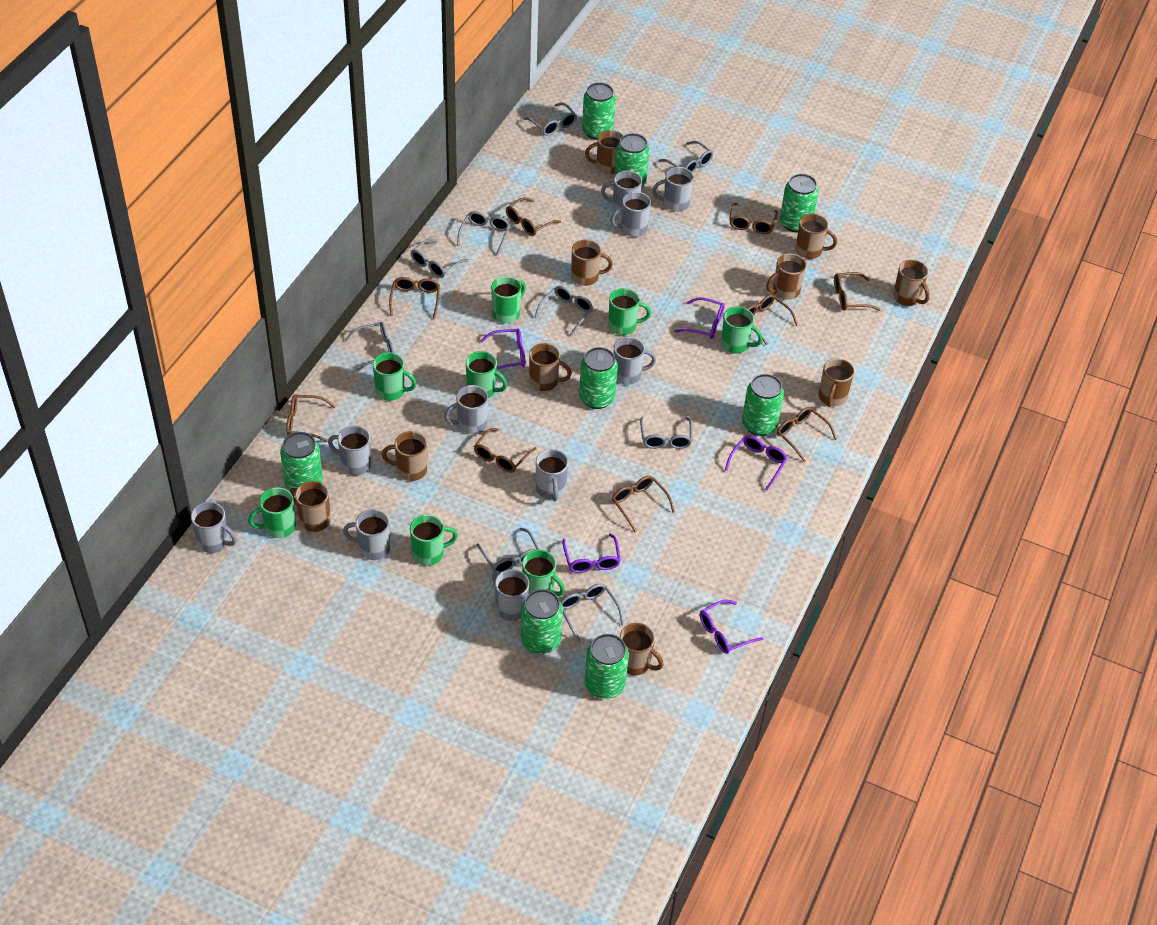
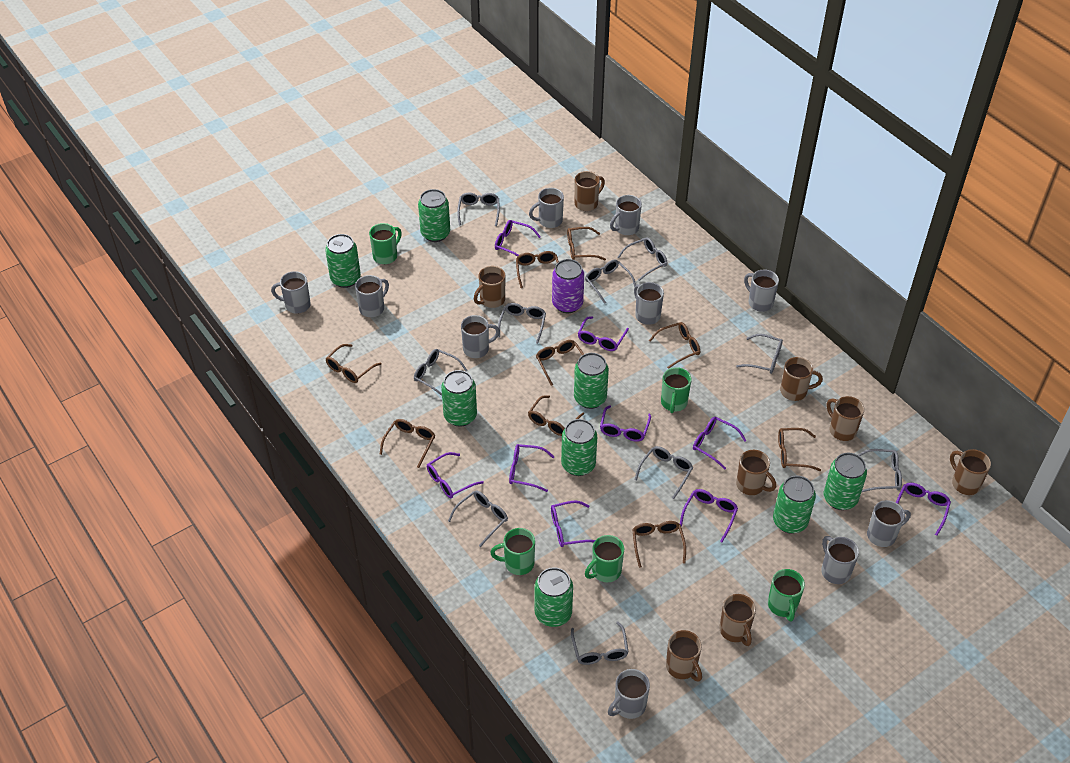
brown mug: [289,481,331,532] [382,431,427,481] [529,343,572,391] [571,239,613,286] [585,130,624,174] [620,623,663,675] [766,253,806,300] [795,214,837,259] [819,358,854,407] [893,260,930,306] = 10 -> [474,266,505,308] [575,171,605,211] [666,630,702,682] [719,594,756,646] [736,450,776,495] [780,357,823,401] [827,396,864,441] [950,449,991,495] = 8
green mug: [248,487,296,538] [373,352,417,401] [410,514,458,566] [466,351,507,398] [491,276,526,323] [522,550,565,596] [608,288,651,335] [721,306,763,354] = 8 -> [369,223,402,264] [490,528,535,575] [585,535,624,583] [661,367,692,413] [768,569,805,622] = 5
grey glasses: [345,322,395,371] [411,239,468,278] [457,211,510,255] [477,528,540,572] [524,103,577,136] [535,286,593,336] [560,584,624,643] [640,417,693,449] [659,141,713,173] = 9 -> [414,349,467,396] [448,490,508,547] [457,193,500,226] [498,303,546,344] [571,621,629,665] [585,260,636,304] [618,237,667,281] [635,446,693,499] [736,334,783,374] [858,449,902,492] = 10
purple can: none = 0 -> [552,259,584,313] = 1
purple glasses: [480,329,526,369] [562,533,621,573] [674,297,725,339] [700,599,763,654] [725,436,788,491] = 5 -> [427,452,484,498] [495,220,541,257] [509,444,555,492] [551,500,595,547] [578,316,629,351] [600,405,651,442] [680,489,738,542] [693,417,747,469] [896,483,951,535] = 9

